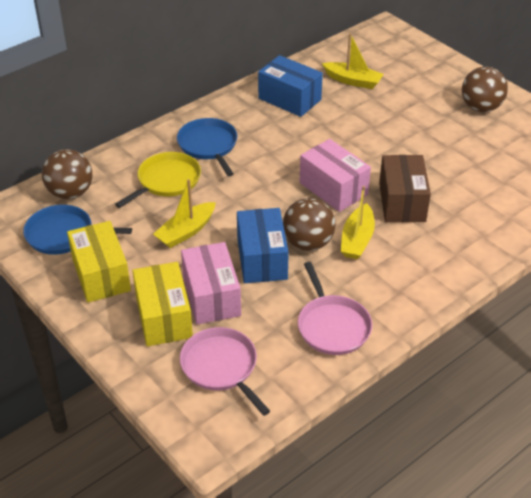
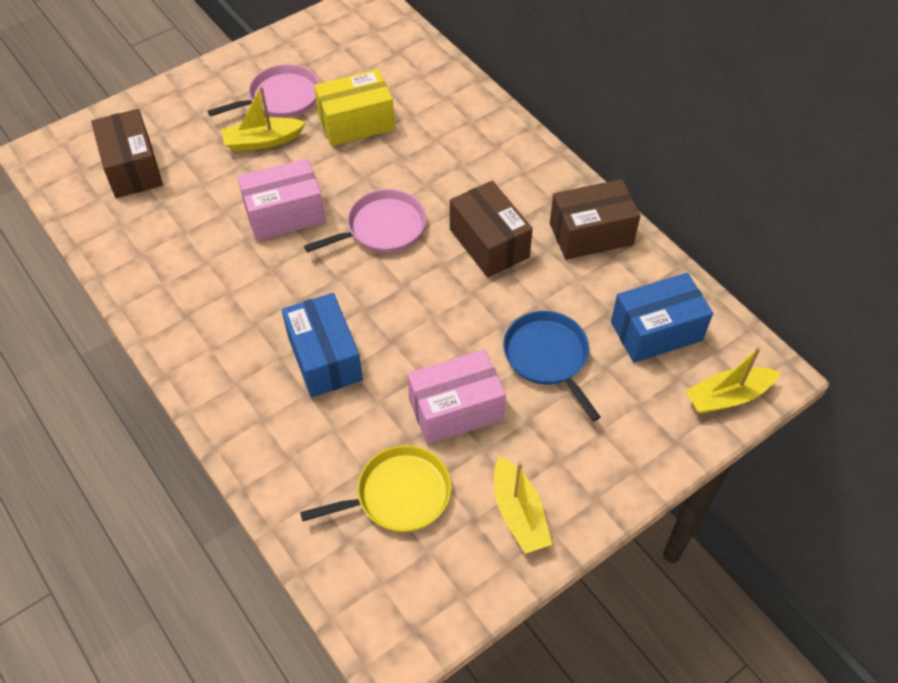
blue pan: [23,205,132,255] [177,118,237,176] = 2 -> [503,311,601,421] = 1
brown ball: [42,149,93,199] [283,198,336,251] [462,66,508,112] = 3 -> none = 0
brown box: [379,155,431,222] = 1 -> [91,109,163,198] [450,181,533,277] [550,179,641,260] = 3
yellow box: [67,221,131,303] [132,262,193,346] = 2 -> [314,69,395,146] = 1

